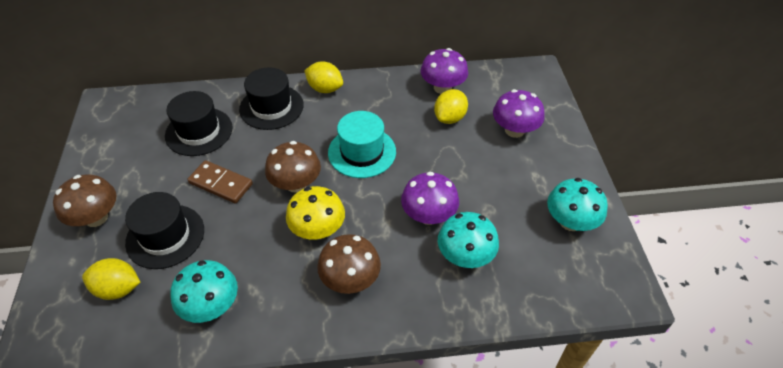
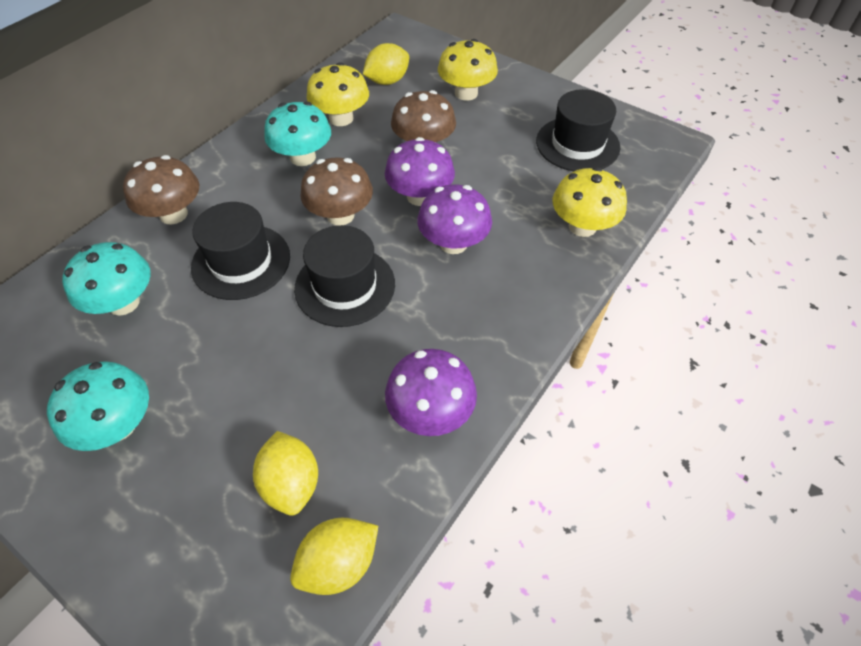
brown domino: [187,160,253,204] = 1 -> none = 0
turquoise hat: [328,111,396,178] = 1 -> none = 0
yellow mushroom: [286,186,345,239] = 1 -> [306,62,369,126] [438,39,498,101] [553,167,627,237] = 3

